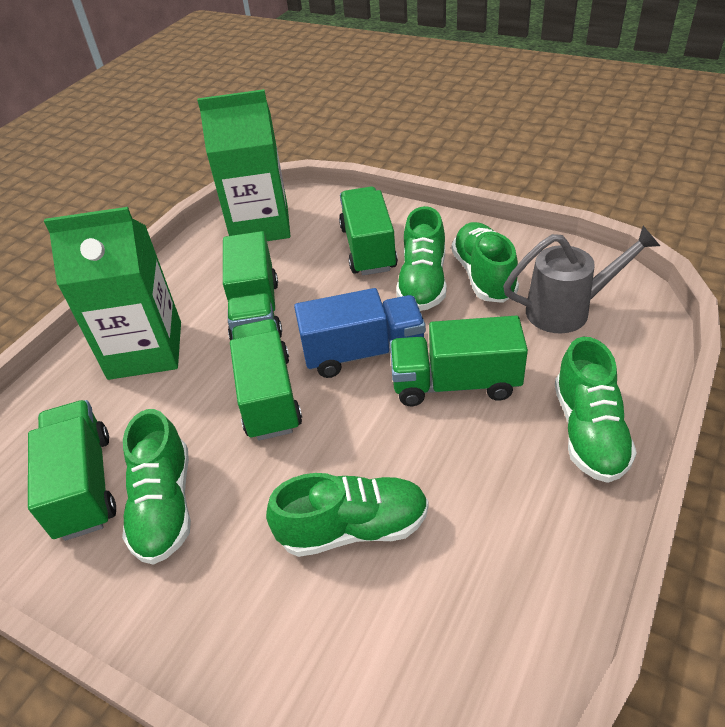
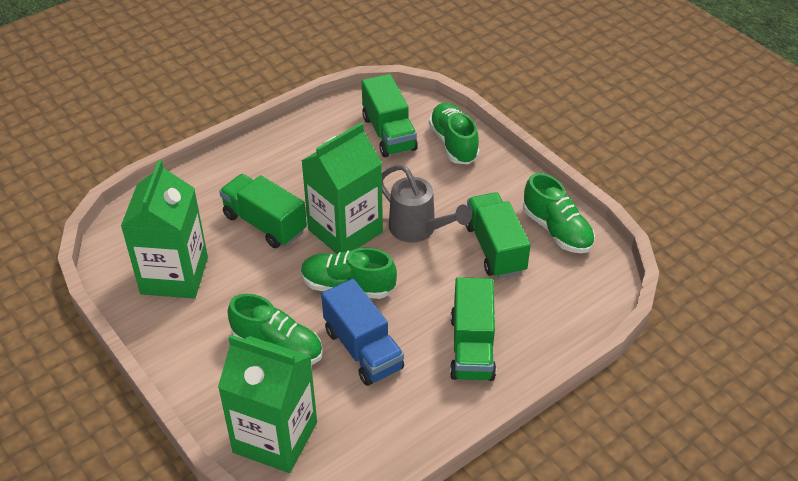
green carton: [44,207,181,380] [197,89,290,241] = 2 -> [121,160,208,298] [218,335,317,473] [301,122,383,254] = 3
green shoe: [122,409,191,565] [266,473,428,557] [396,206,447,311] [452,222,519,303] [555,337,637,483] = 5 -> [228,294,323,365] [301,248,397,299] [429,103,480,165] [523,173,595,253] = 4
green truck: [28,400,116,541] [223,231,282,341] [230,319,302,441] [339,187,398,275] [390,316,528,406] = 5 -> [219,174,307,248] [362,74,418,157] [450,277,496,381] [465,192,531,278] = 4

